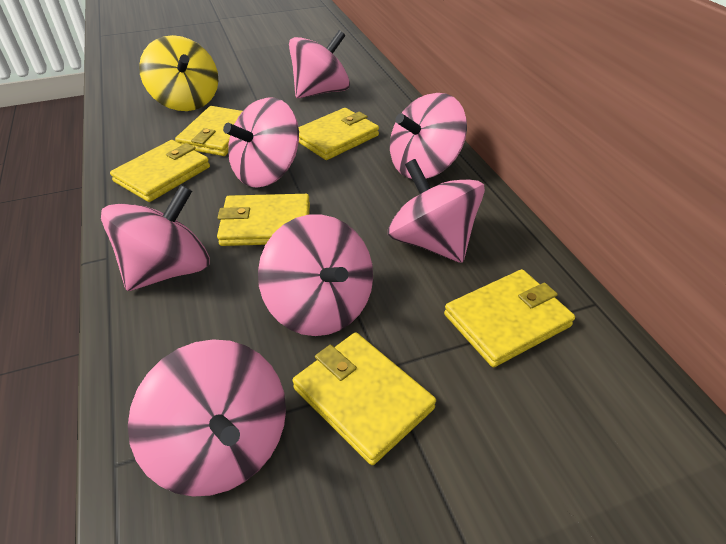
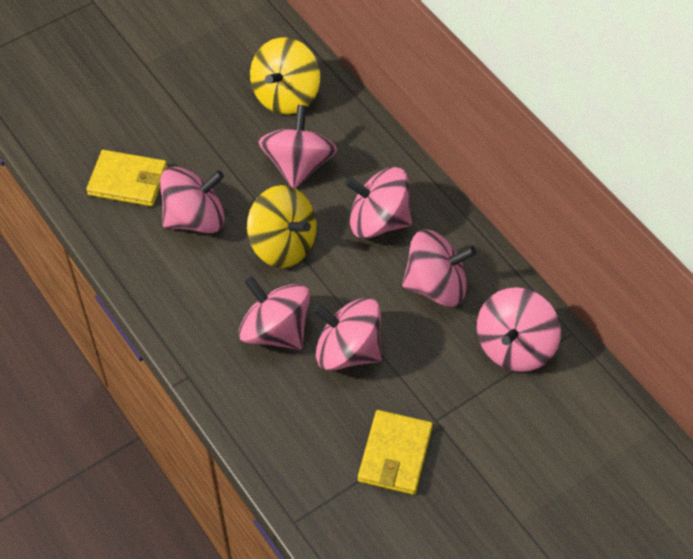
yellow spinning top: [139,35,218,111] = 1 -> [247,185,317,268] [250,37,320,114] = 2
yellow wallet: [110,140,210,202] [175,106,243,156] [217,194,310,246] [292,332,436,465] [299,108,379,160] [444,269,575,367] = 6 -> [86,150,167,207] [358,410,433,495] = 2

